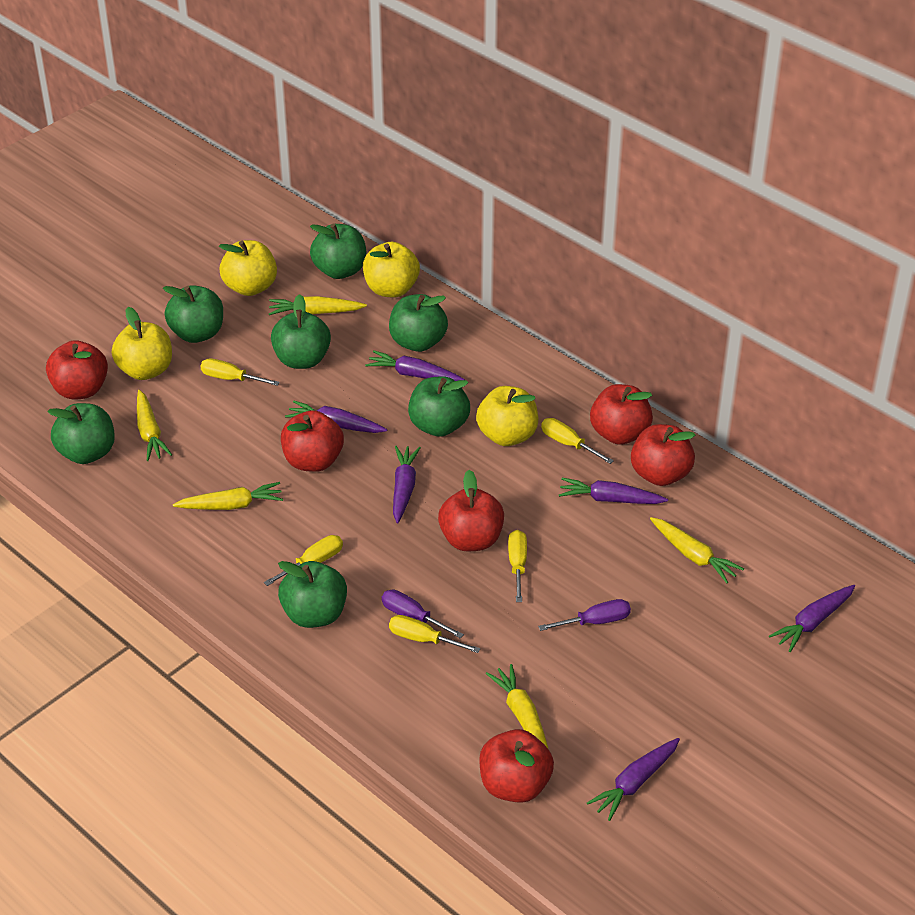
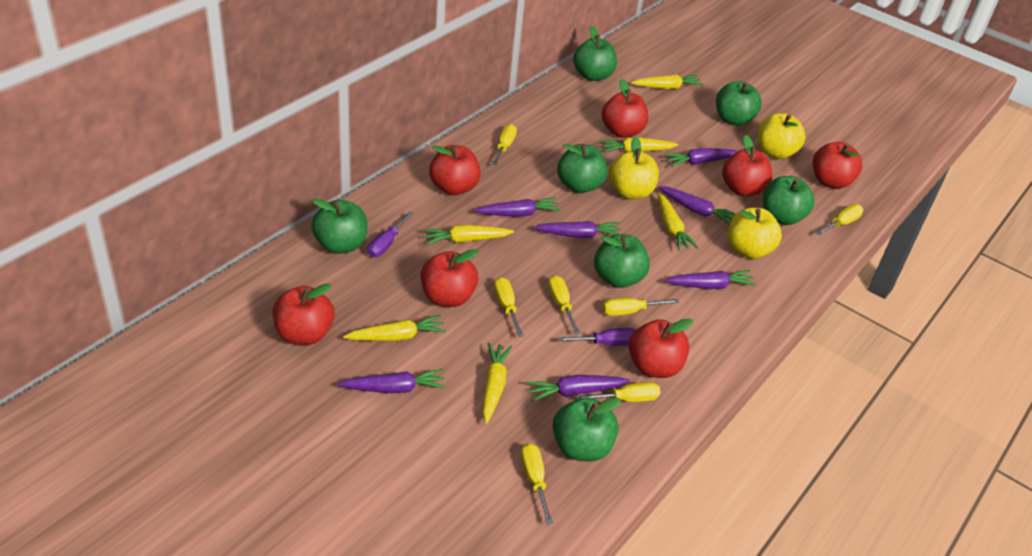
purple carrot: [285,401,387,433] [365,350,465,381] [393,446,421,523] [559,478,668,504] [587,738,680,821] [769,585,855,652] = 6 -> [337,369,446,393] [473,197,561,217] [526,375,630,402] [533,221,621,238] [658,186,736,225] [664,148,738,167] [664,270,756,289] = 7
red apple: [46,340,108,399] [281,410,344,472] [438,470,504,551] [479,729,554,803] [590,384,653,445] [631,424,696,486] = 6 -> [273,283,335,345] [421,249,478,307] [429,145,481,195] [602,79,648,138] [629,318,693,378] [722,135,772,197] [813,142,862,189] = 7
yellow apple: [112,307,172,380] [219,240,277,296] [363,242,420,297] [476,386,538,446] = 4 -> [609,136,659,199] [728,208,782,259] [758,113,806,159] = 3
yellow carrot: [137,390,172,461] [173,482,283,510] [269,296,367,315] [486,664,548,748] [650,517,744,583] = 5 -> [343,315,446,341] [423,225,514,245] [482,343,512,424] [599,138,679,153] [631,75,703,89] [658,193,698,251] = 6
yellow screwdriver: [200,358,280,386] [264,535,343,586] [389,615,481,653] [508,530,527,602] [541,418,614,464] = 5 -> [492,124,517,165] [494,277,524,337] [521,443,553,524] [548,275,580,334] [576,382,661,402] [603,298,679,316] [816,204,863,235] = 7

